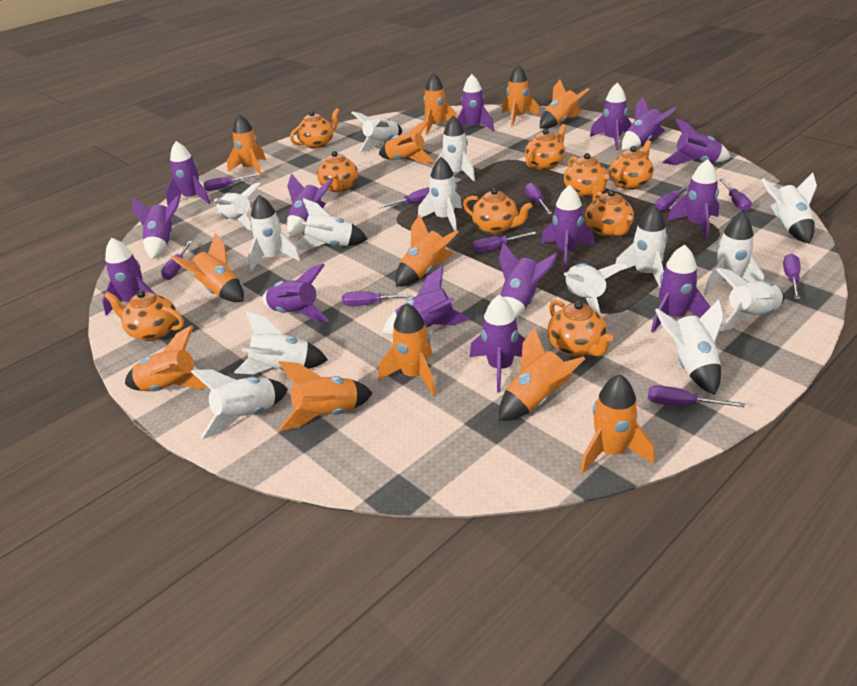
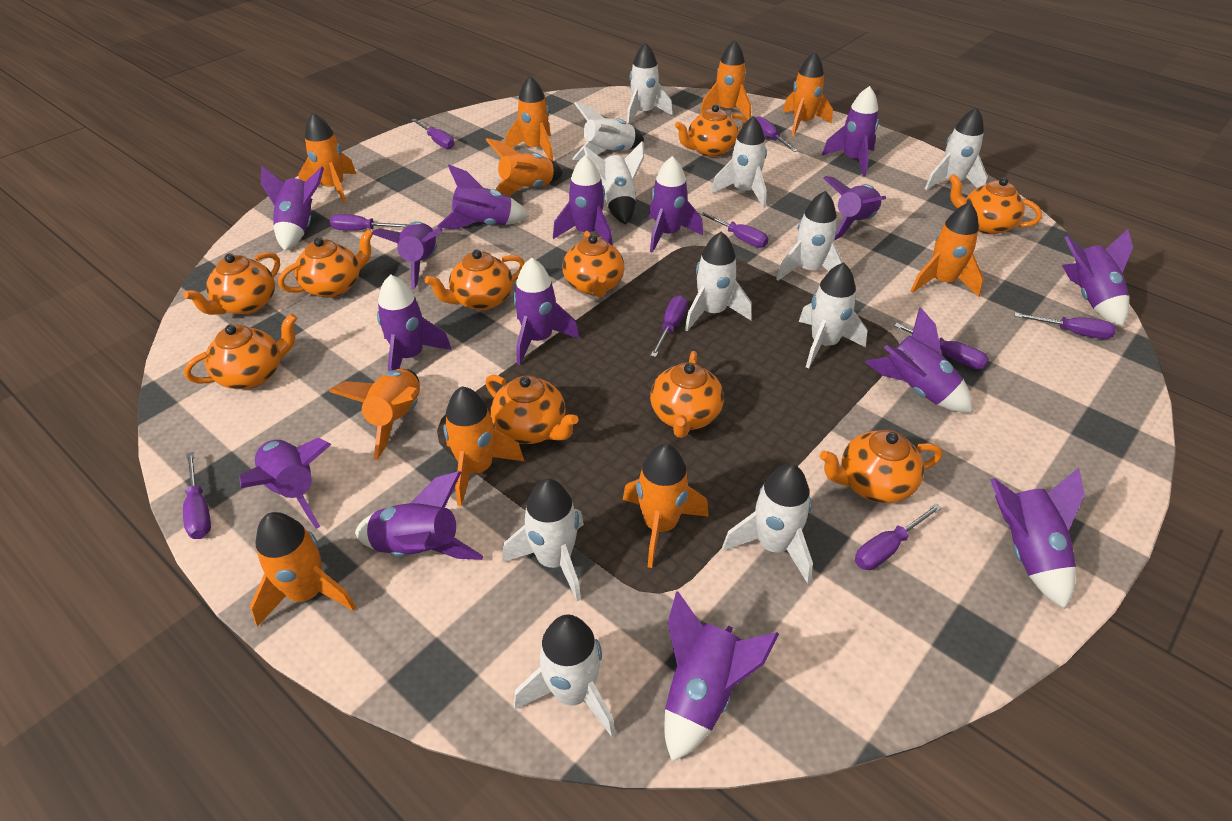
orange rocket: [125,325,207,391] [171,233,244,302] [227,114,266,178] [278,361,373,431] [378,303,436,396] [379,120,435,164] [395,214,459,287] [423,73,457,135] [499,327,585,421] [502,65,540,127] [540,80,589,129] [580,374,655,473] = 12 -> [250,512,356,627] [298,113,356,204] [329,369,420,460] [443,386,524,506] [486,138,563,196] [505,76,554,162] [623,444,709,568] [700,40,751,120] [783,52,833,136] [911,202,984,297] = 10
orange teapot: [104,290,184,341] [290,108,340,149] [317,151,358,192] [463,188,532,234] [525,124,567,170] [547,300,613,357] [564,153,609,197] [585,190,634,237] [609,140,654,190] = 9 -> [183,252,280,315] [184,314,297,389] [278,229,373,298] [425,250,525,311] [485,375,579,444] [562,231,625,297] [650,351,724,438] [675,105,747,157] [820,430,942,503] [949,174,1042,235] = 10
purple screwdriver: [161,241,192,280] [203,173,260,191] [342,291,416,306] [378,187,430,208] [472,232,537,253] [525,183,552,214] [648,385,745,407] [655,183,690,211] [719,179,752,212] [783,254,800,300] = 10 -> [183,452,211,539] [330,214,410,231] [411,118,455,149] [650,295,688,357] [698,211,768,248] [756,116,798,152] [855,503,942,570] [894,323,989,369] [1015,313,1116,339] = 9
white rocket: [191,369,288,439] [214,182,260,230] [234,311,328,374] [248,195,301,271] [295,198,367,250] [351,111,402,152] [418,157,462,231] [433,116,475,181] [564,263,627,315] [615,205,668,287] [655,299,724,395] [704,212,764,295] [716,268,784,331] [762,173,817,243] = 14 -> [502,479,584,601] [514,614,616,737] [572,102,644,160] [583,141,644,224] [627,43,673,124] [685,231,752,331] [711,116,767,208] [722,464,813,584] [777,191,843,281] [799,262,867,368] [925,107,988,190] = 11

